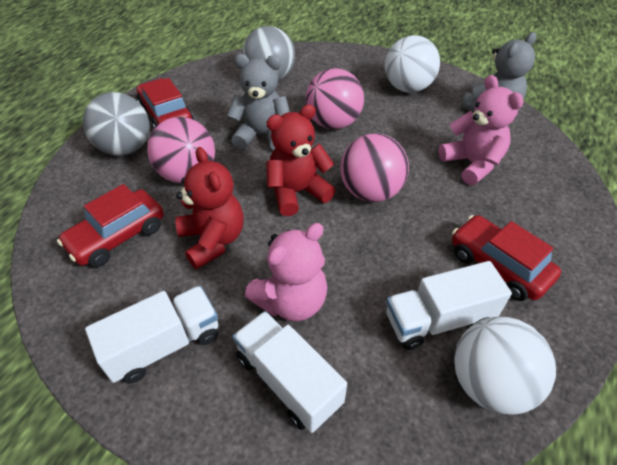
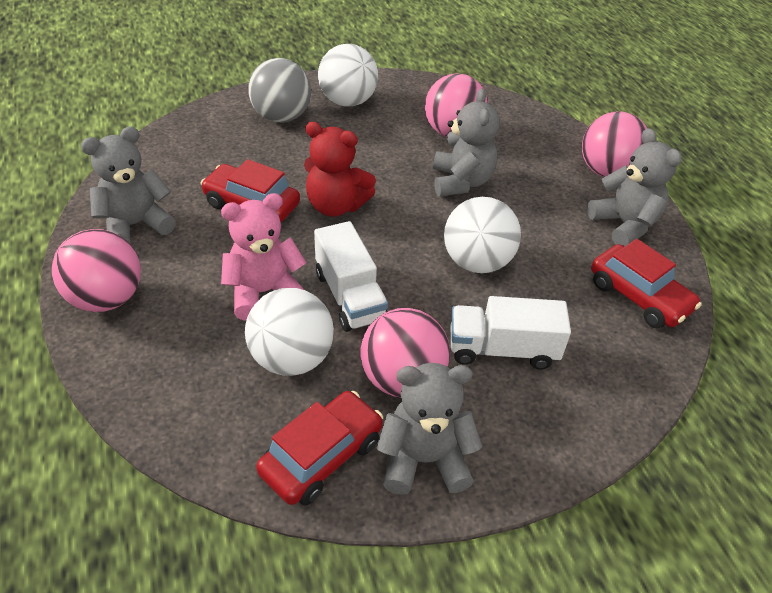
grey ball: [83,92,150,156] [242,26,295,81] = 2 -> [248,58,311,123] = 1
grey teddy bear: [227,54,290,150] [461,32,537,112] = 2 -> [81,127,176,243] [377,363,482,495] [433,89,499,196] [587,128,682,246] = 4
pink ball: [147,117,215,183] [305,68,364,129] [340,133,409,202] = 3 -> [52,229,141,312] [360,308,450,397] [425,73,488,137] [582,111,647,177] = 4
pink teddy bear: [245,223,327,321] [438,75,524,185] = 2 -> [221,193,307,321] = 1
red teddy bear: [175,147,244,269] [266,104,336,217] = 2 -> [304,122,376,217] = 1
white ball: [385,35,440,93] [454,317,556,415] = 2 -> [245,288,334,376] [318,44,378,107] [444,197,521,273] = 3
white truck: [85,286,218,384] [233,311,347,433] [386,261,512,350] = 3 -> [314,221,388,332] [451,296,571,370] = 2

